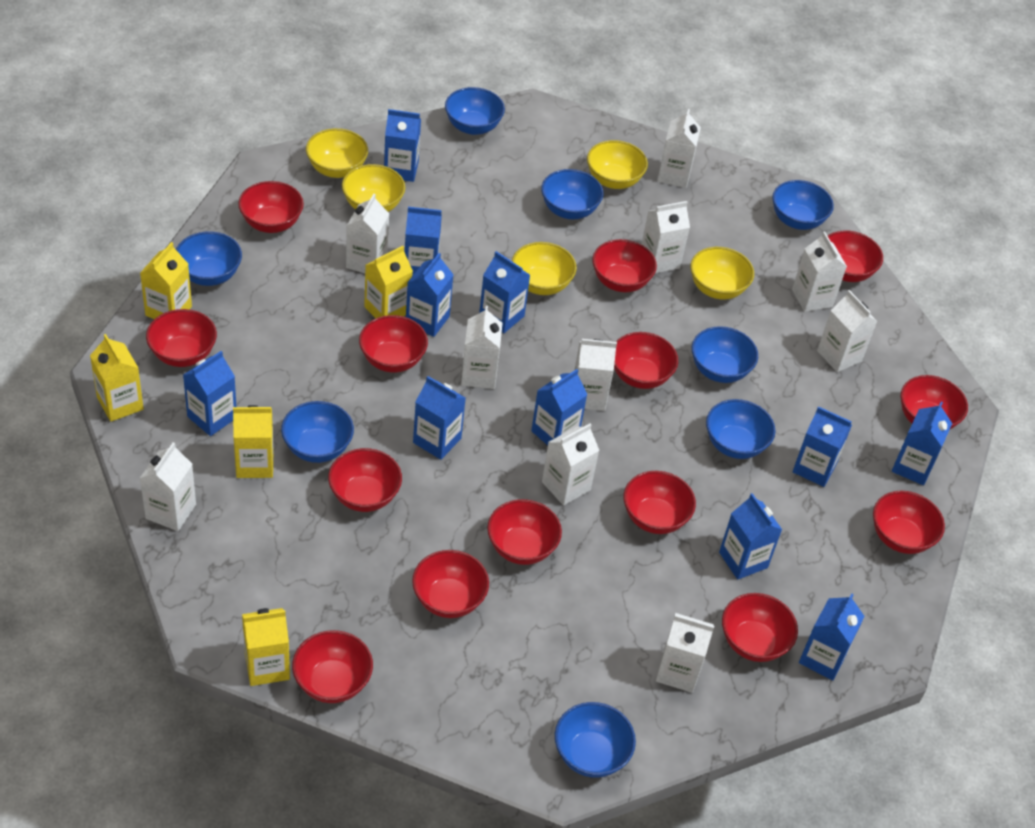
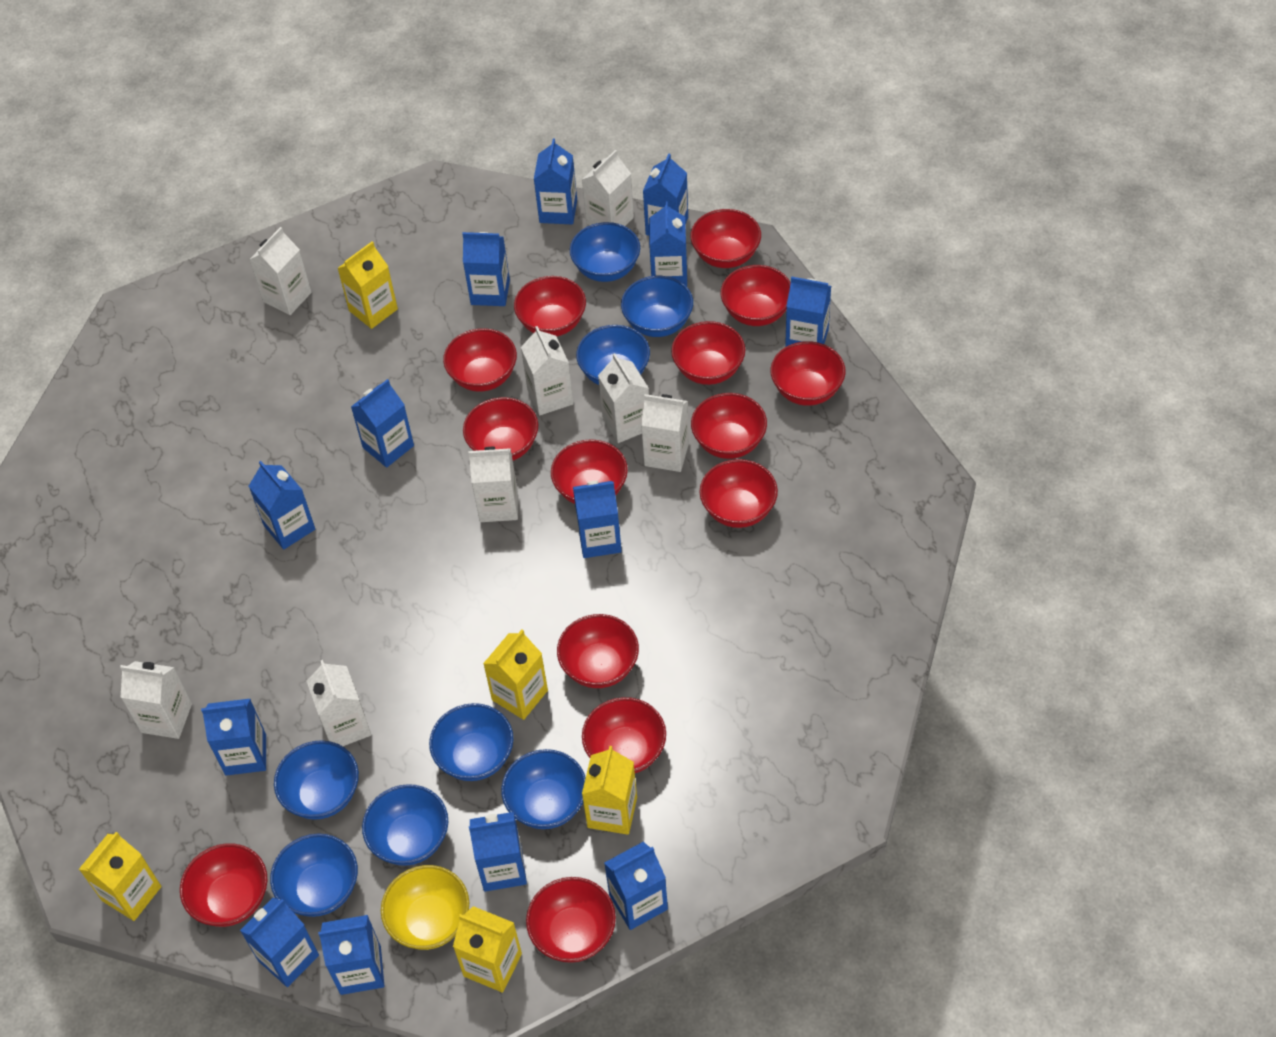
blue carton: [183,351,236,436] [384,109,421,182] [405,207,442,276] [406,253,454,337] [413,376,466,460] [479,251,530,333] [531,369,587,445] [719,493,782,579] [793,406,852,487] [799,594,865,680] [892,402,952,485] = 11 -> [201,699,266,776] [240,897,319,987] [249,461,315,550] [318,915,384,995] [351,379,414,468] [462,232,510,306] [469,812,527,892] [534,139,577,224] [573,481,622,558] [604,842,668,930] [643,153,688,236] [649,201,687,286] [785,276,831,347] = 13
white carton: [140,442,196,531] [346,194,389,274] [461,306,502,389] [542,423,600,506] [575,339,617,411] [641,201,690,273] [656,613,714,693] [657,109,701,188] [792,231,847,312] [817,290,878,372] = 10 -> [120,661,192,739] [249,227,312,315] [307,660,371,746] [469,447,518,522] [521,326,574,416] [582,150,634,226] [598,353,649,443] [641,394,689,472] = 8
yellow bowl: [306,128,368,178] [342,164,405,212] [512,242,576,295] [587,140,648,189] [690,247,754,299] = 5 -> [381,865,469,950] = 1

